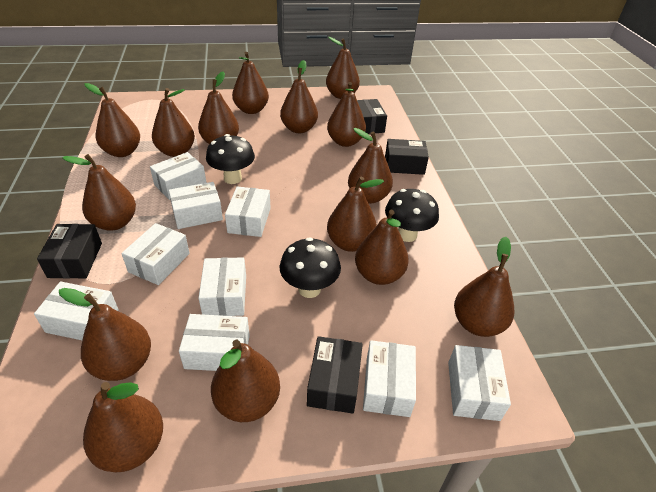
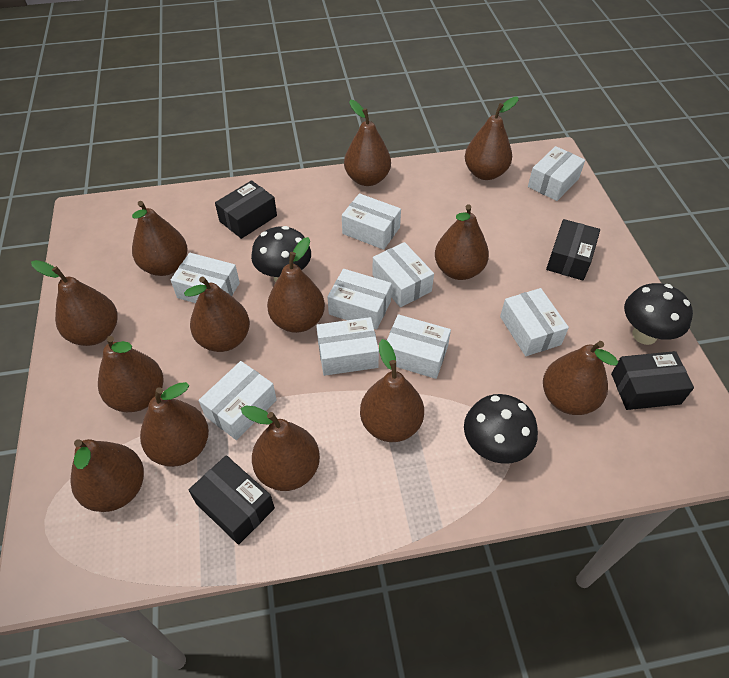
brown pear: [59,288,151,381] [62,154,136,231] [83,382,163,472] [85,83,140,157] [152,88,195,157] [198,72,239,144] [211,340,280,422] [232,52,269,114] [280,60,318,133] [326,37,360,99] [327,82,366,147] [327,176,384,252] [348,128,393,204] [355,210,409,285] [454,237,514,337] = 15 -> [31,260,118,346] [70,439,144,512] [98,336,163,412] [132,201,188,276] [140,382,209,467] [184,277,250,352] [241,405,320,491] [267,237,325,333] [344,100,391,186] [360,339,424,442] [435,204,489,280] [465,97,518,180] [543,341,618,415] = 13

